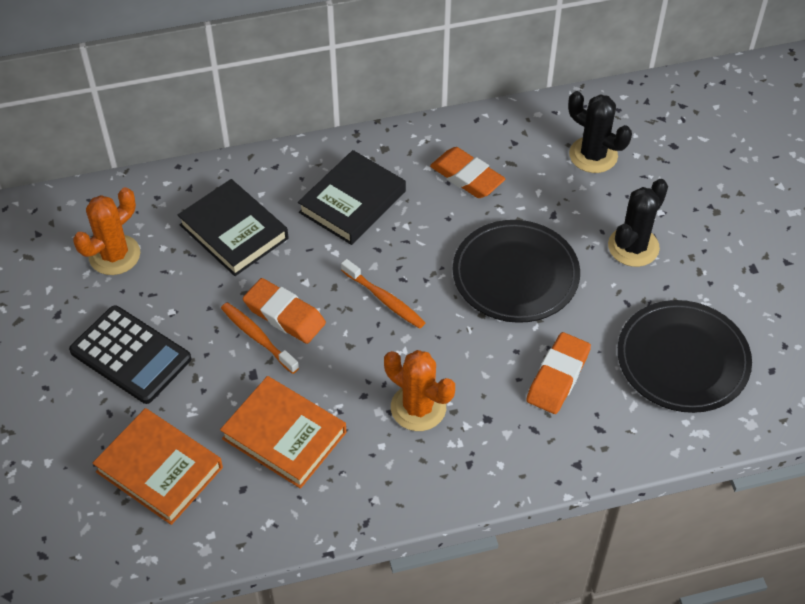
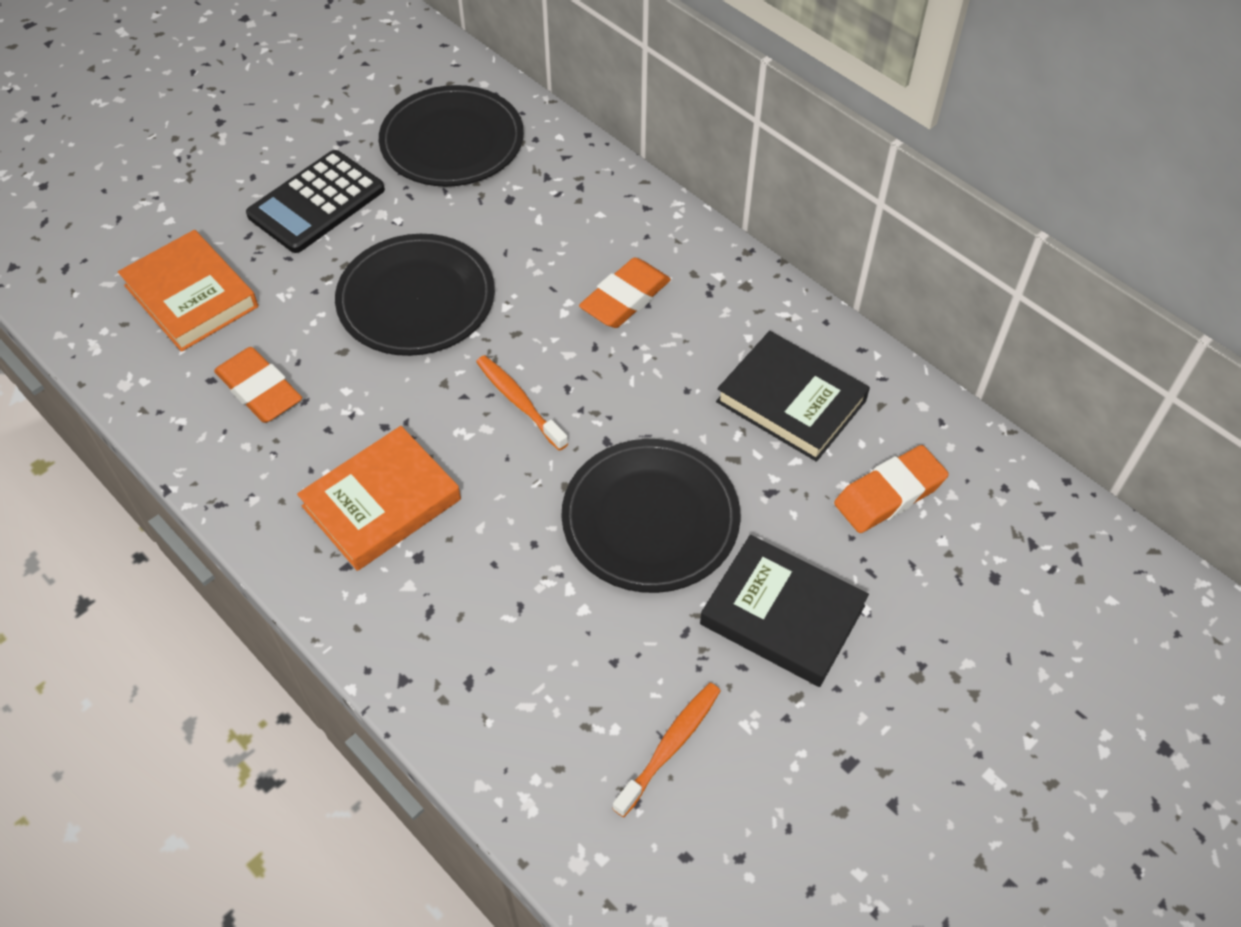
black cactus: [568,91,632,173] [608,179,668,267] = 2 -> none = 0
black plate: [453,220,580,323] [617,300,752,413] = 2 -> [335,234,495,356] [379,85,524,187] [561,439,741,593] = 3
orange cactus: [73,187,140,275] [384,350,455,431] = 2 -> none = 0

